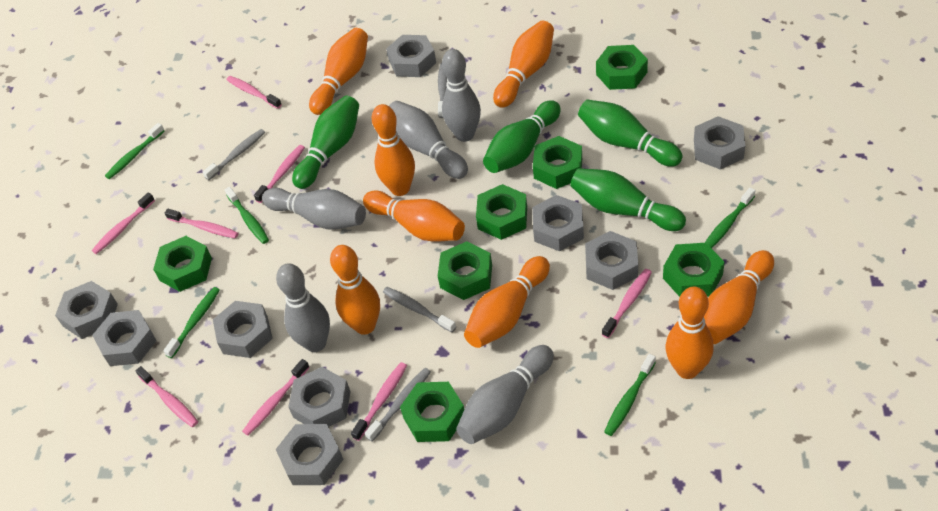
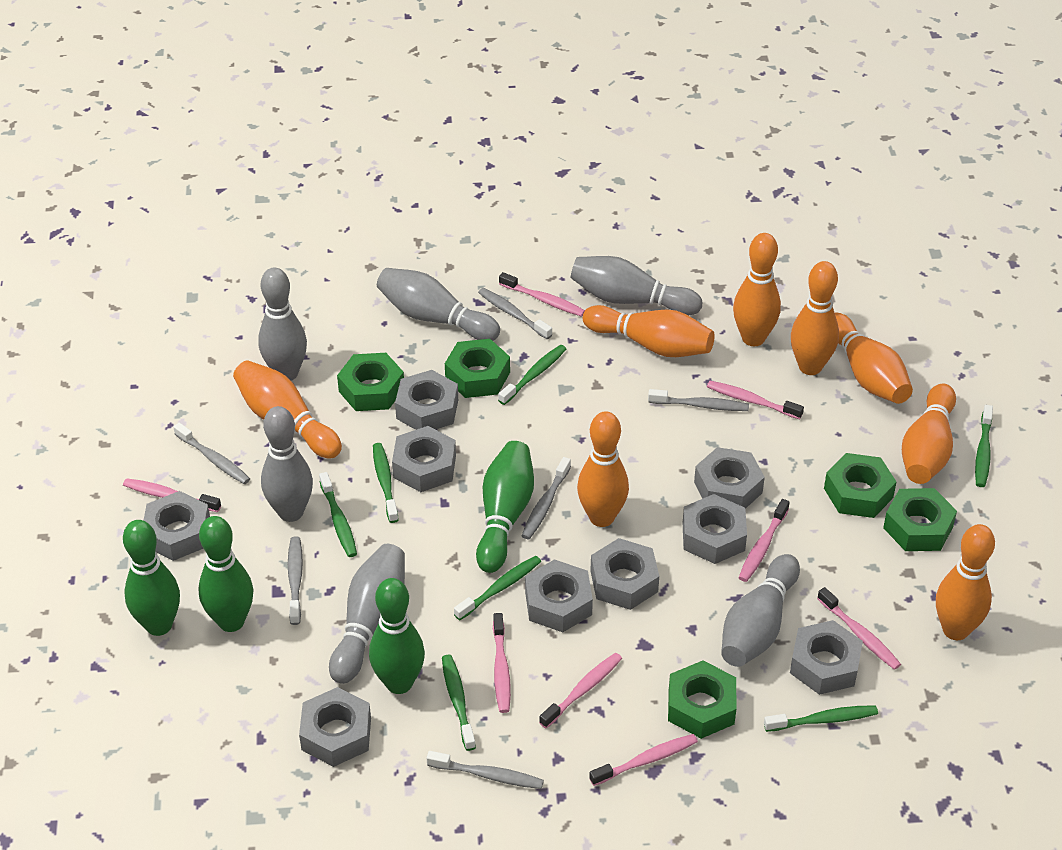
green nut: [153,236,212,292] [400,382,464,442] [438,241,492,300] [476,184,527,240] [533,136,582,189] [596,45,648,90] [663,243,725,297] = 7 -> [337,353,404,411] [445,339,510,398] [668,660,736,739] [824,453,896,518] [883,488,957,551] = 5
green toothbrush: [105,123,165,179] [163,287,220,358] [225,187,269,244] [604,354,656,436] [705,187,756,248] = 5 -> [319,472,357,557] [373,443,399,523] [442,655,476,751] [454,556,541,620] [498,345,566,405] [764,705,878,732] [975,405,993,487] = 7
grey bowling pin: [262,188,366,229] [276,263,330,352] [389,101,468,179] [442,49,481,142] [456,345,554,444] = 5 -> [258,267,307,381] [261,406,313,522] [329,544,405,684] [377,268,500,341] [571,256,702,315] [721,554,800,667] = 6
grey toothbrush: [203,129,265,180] [365,368,431,442] [383,287,456,332] [438,63,447,118] = 4 -> [174,423,250,484] [288,536,303,625] [427,751,544,789] [478,288,552,339] [522,457,571,539] [648,389,749,411] = 6

